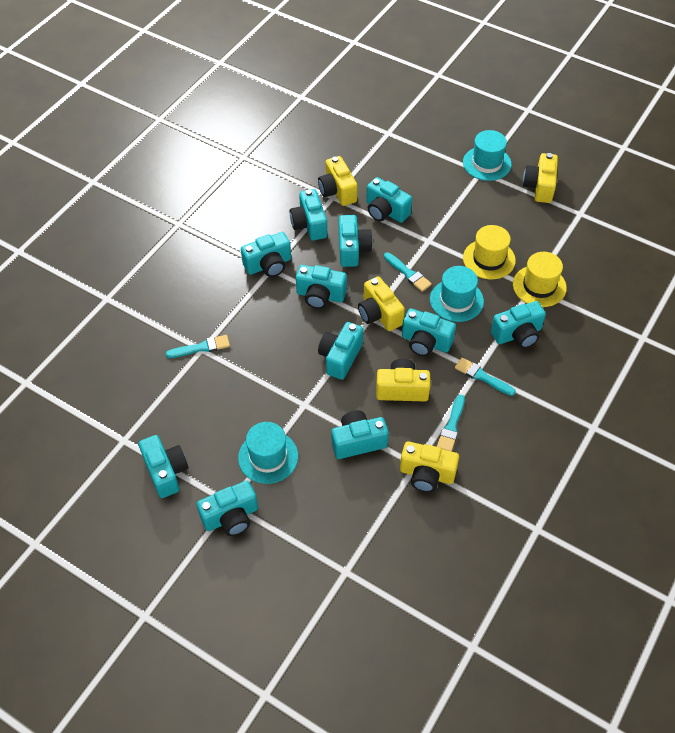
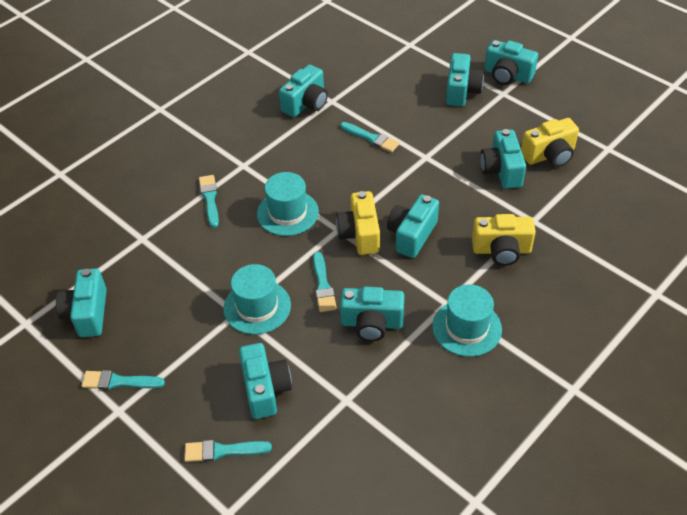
turquoise brush: [166,335,230,358] [384,252,432,292] [437,395,465,451] [455,357,516,396] = 4 -> [81,370,165,390] [184,440,272,462] [199,175,219,228] [313,252,337,312] [340,122,400,152] = 5
turquoise camera: [139,435,188,498] [197,481,258,536] [241,232,291,277] [290,189,327,241] [296,265,347,309] [318,322,363,380] [331,410,389,459] [339,215,373,267] [366,177,412,223] [402,308,456,356] [491,301,546,348] = 11 -> [56,268,107,337] [239,343,292,419] [279,65,328,117] [340,286,405,341] [387,194,439,258] [446,53,484,106] [480,129,526,189] [484,40,538,85] = 8
yellow camera: [318,156,357,206] [358,276,405,331] [376,358,431,401] [400,441,459,492] [523,153,558,203] = 5 -> [336,191,380,255] [472,214,536,266] [521,118,579,167] = 3
yellow hat: [463,225,516,280] [513,252,567,307] = 2 -> none = 0

